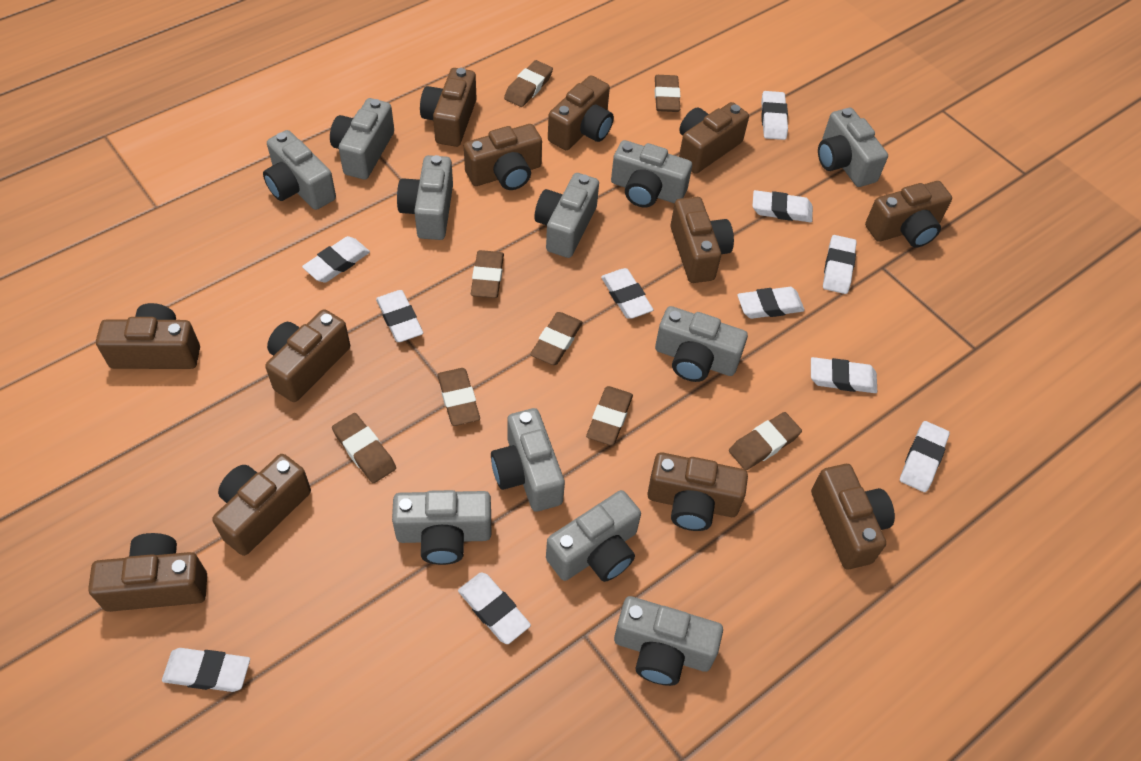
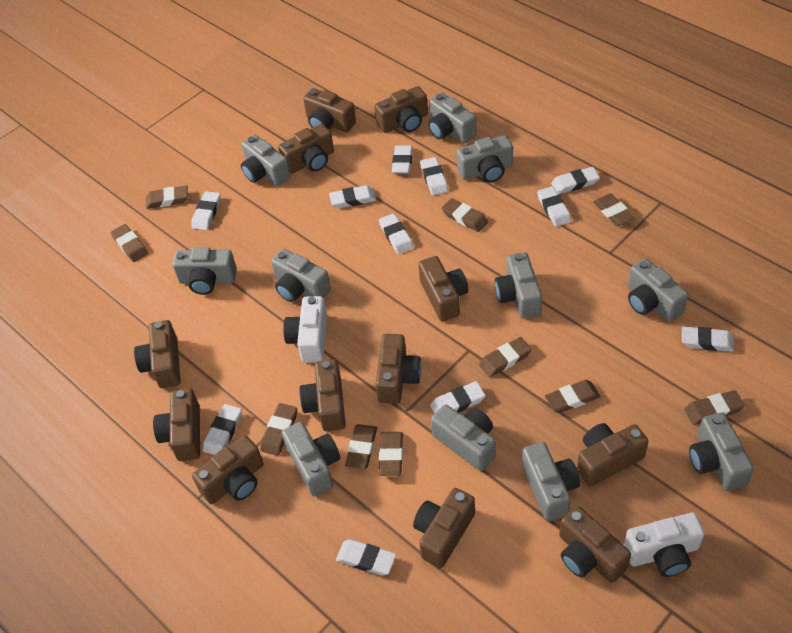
brown eraser: [332,413,396,483] [437,368,480,426] [471,250,504,298] [504,60,553,107] [530,312,583,365] [586,386,633,446] [654,75,680,112] [729,412,802,470] = 8 -> [111,224,148,262] [146,185,188,209] [260,403,297,456] [345,424,377,469] [379,432,403,476] [442,198,488,232] [479,337,532,377] [545,380,601,413] [593,193,635,226] [685,390,745,425] = 10
white camera: none = 0 -> [283,296,327,363] [624,512,705,577] = 2

